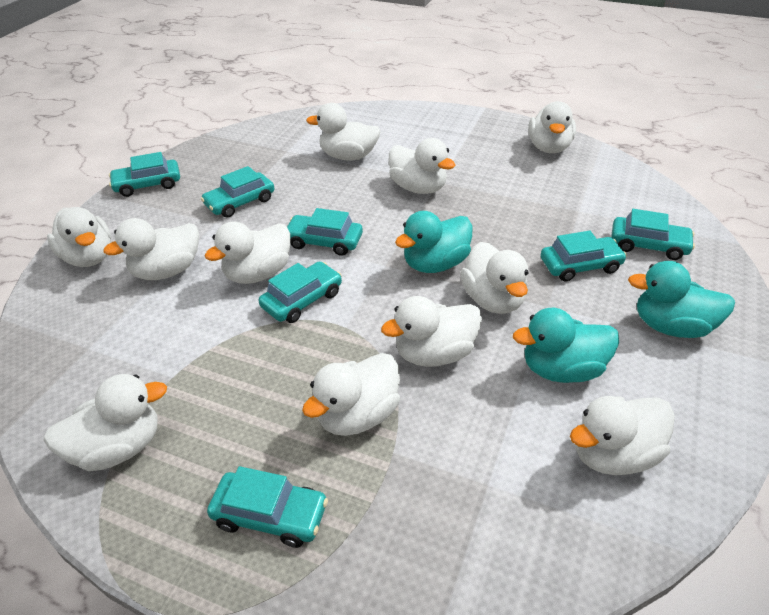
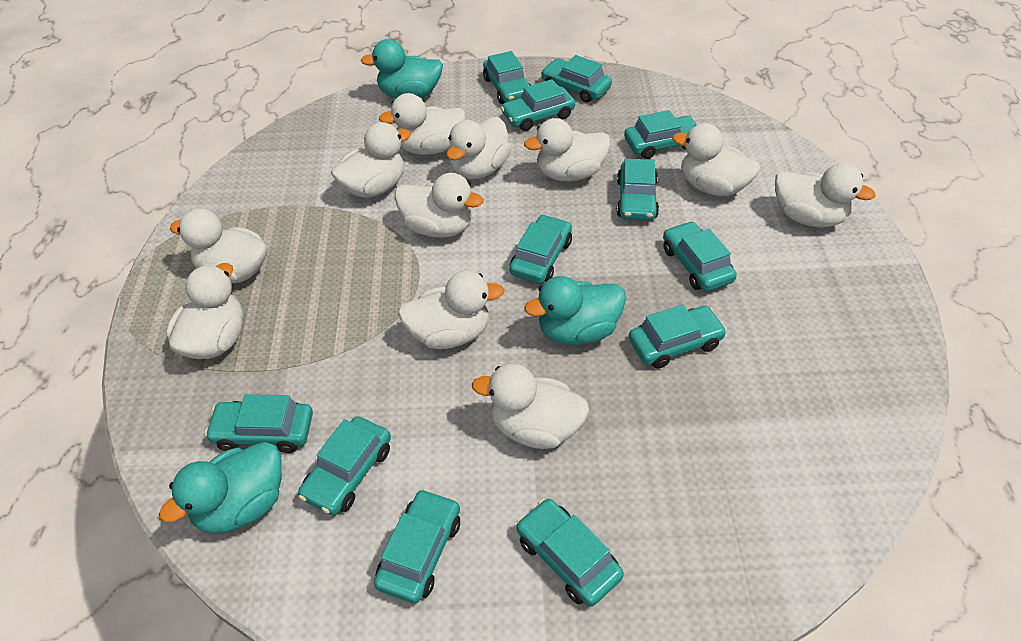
turquoise car: [109,152,180,197] [201,166,274,218] [207,466,328,548] [259,261,342,323] [287,208,363,256] [541,231,627,281] [611,209,695,260] = 7 -> [205,394,313,453] [298,416,391,515] [374,489,460,604] [483,51,531,104] [501,79,575,131] [510,214,572,284] [516,499,624,607] [541,55,612,103] [616,159,659,220] [624,110,697,159] [628,304,727,369] [663,221,737,291] = 12

